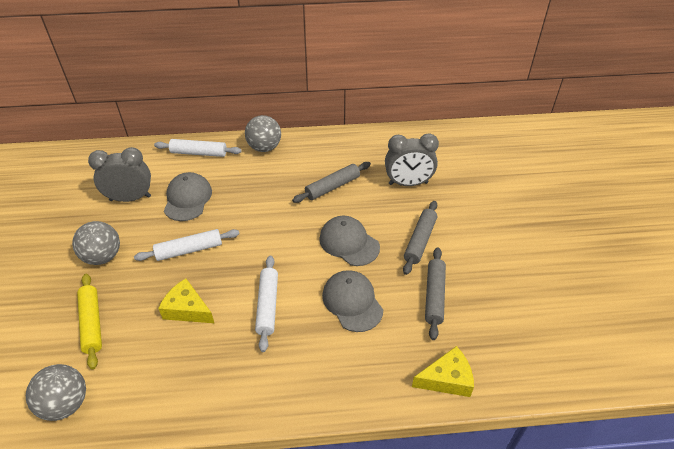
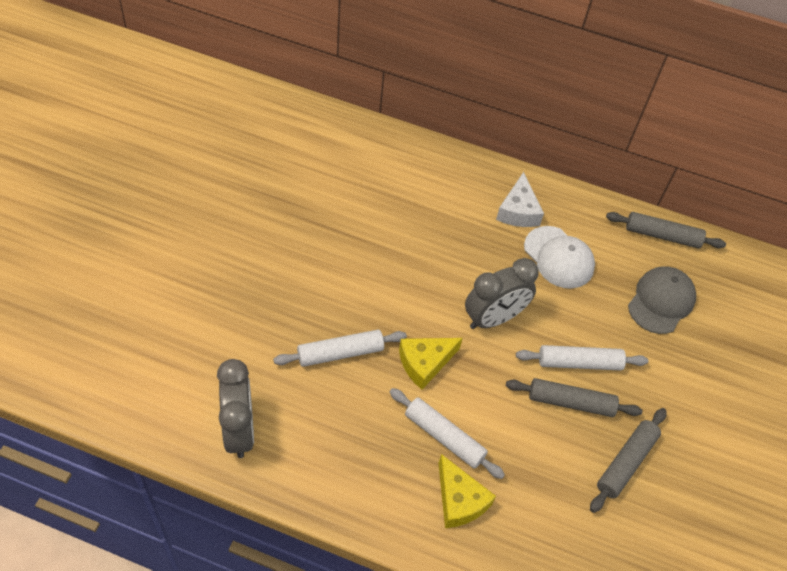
grey ball: [26,364,86,421] [72,221,120,265] [245,115,281,152] = 3 -> none = 0
grey cap: [164,172,212,221] [319,216,380,266] [322,270,383,332] = 3 -> [628,266,696,334] = 1
white cap: none = 0 -> [524,226,595,289] = 1
white cheese: none = 0 -> [496,172,544,227] = 1
yellow rolling pin: [77,274,102,370] = 1 -> none = 0

